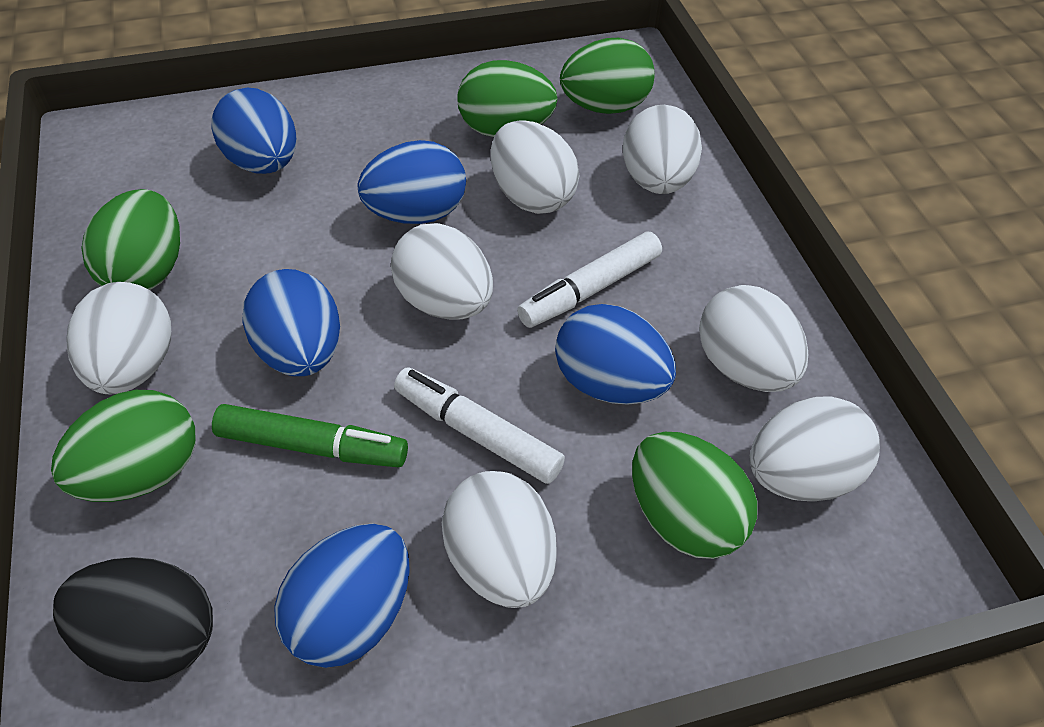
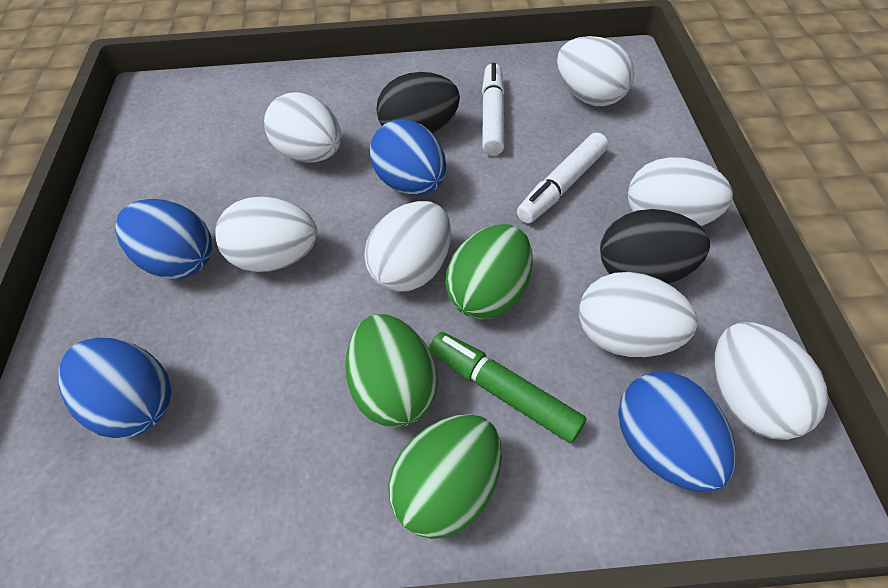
black egg: [53,557,213,682] = 1 -> [376,72,460,134] [600,209,710,284] = 2
blue egg: [211,88,296,174] [242,269,340,376] [274,524,410,668] [357,140,466,224] [555,304,676,405] = 5 -> [58,338,171,439] [115,199,212,279] [370,119,446,195] [618,371,736,492] = 4
green egg: [51,390,196,502] [81,189,180,290] [458,60,558,137] [560,38,655,114] [632,432,758,559] = 5 -> [345,314,438,427] [388,414,502,539] [445,224,533,319] = 3

